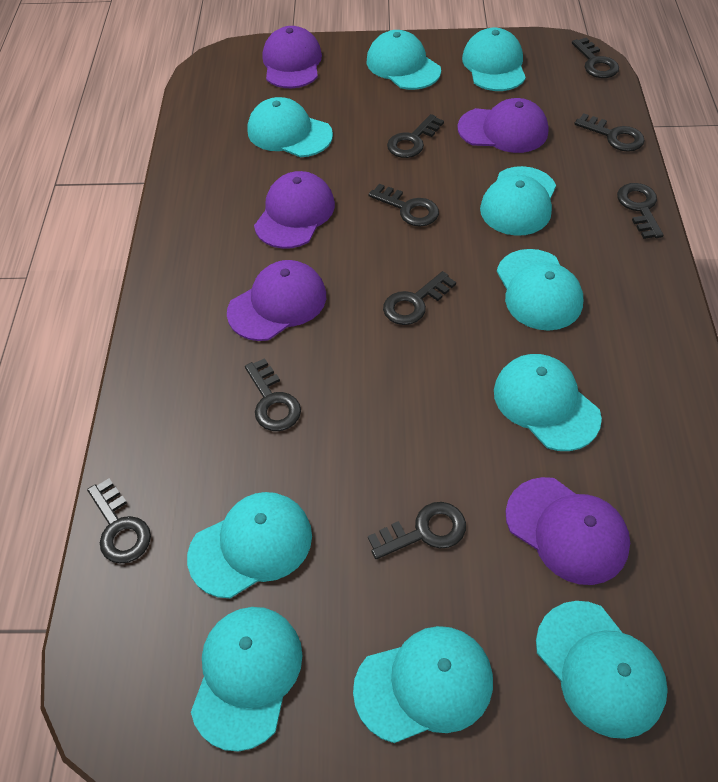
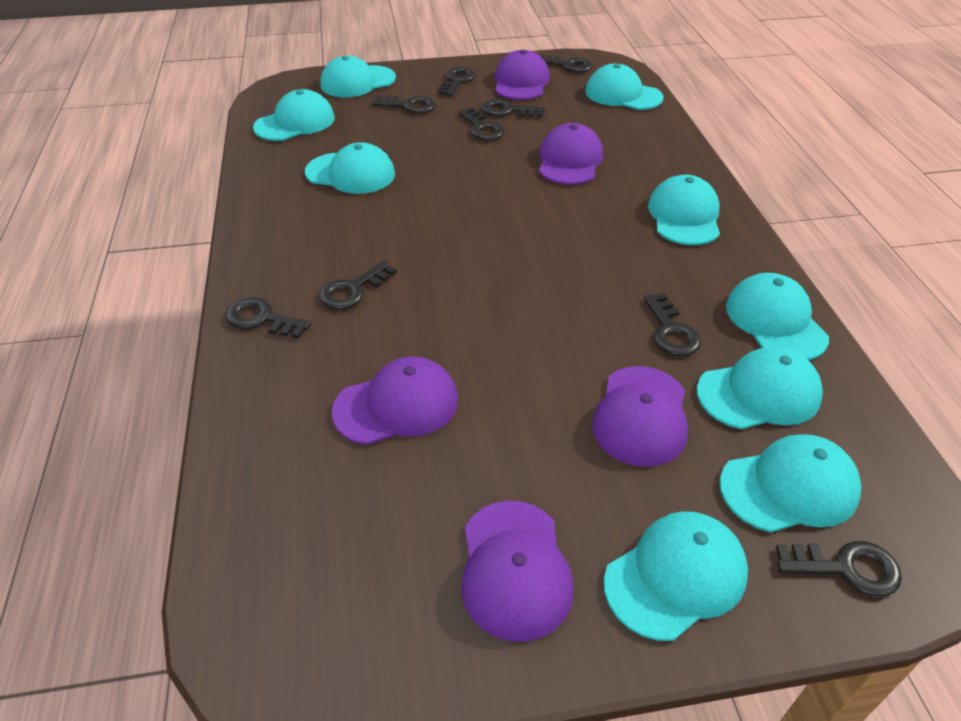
turquoise cap: [187,492,312,598] [191,607,303,752] [247,97,333,157] [353,626,493,743] [367,30,441,90] [462,28,526,91] [480,166,556,236] [494,354,602,451] [497,249,583,331] [536,601,668,739] = 10 -> [253,89,335,141] [305,142,395,194] [320,56,396,98] [585,64,664,110] [604,511,748,641] [648,175,720,245] [697,346,823,429] [719,434,861,533] [726,273,829,361] = 9

